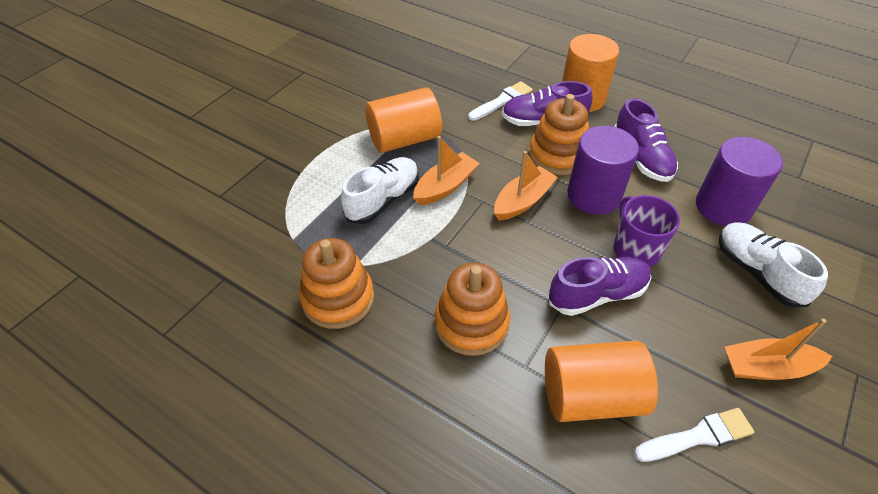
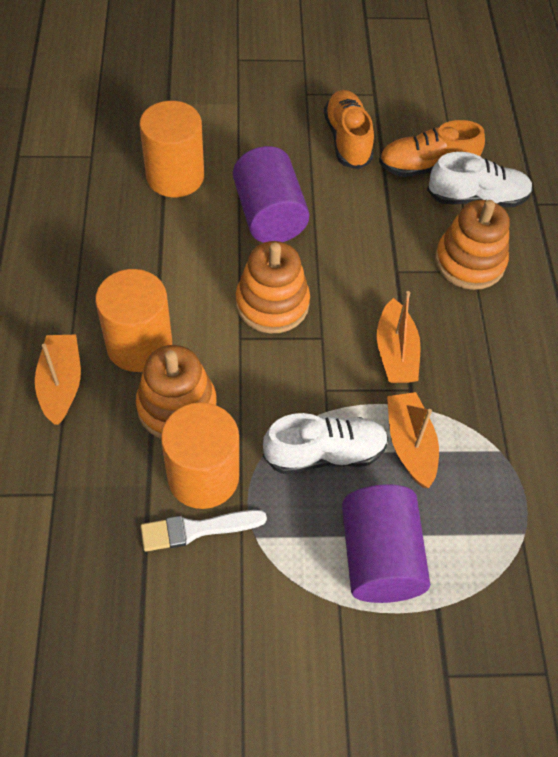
orange shoe: none = 0 -> [324,90,374,169] [379,120,485,177] = 2
purple mug: [613,195,680,267] = 1 -> none = 0
purple shoe: [502,81,593,126] [549,257,652,316] [615,98,678,182] = 3 -> none = 0
white brush: [468,81,533,121] [634,408,754,462] = 2 -> [141,510,267,552] = 1

